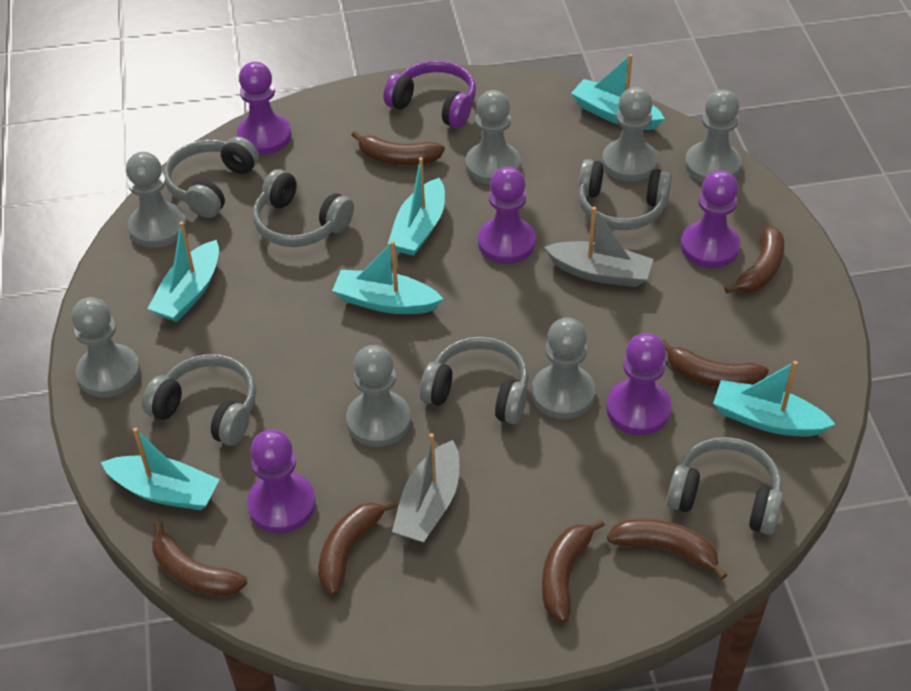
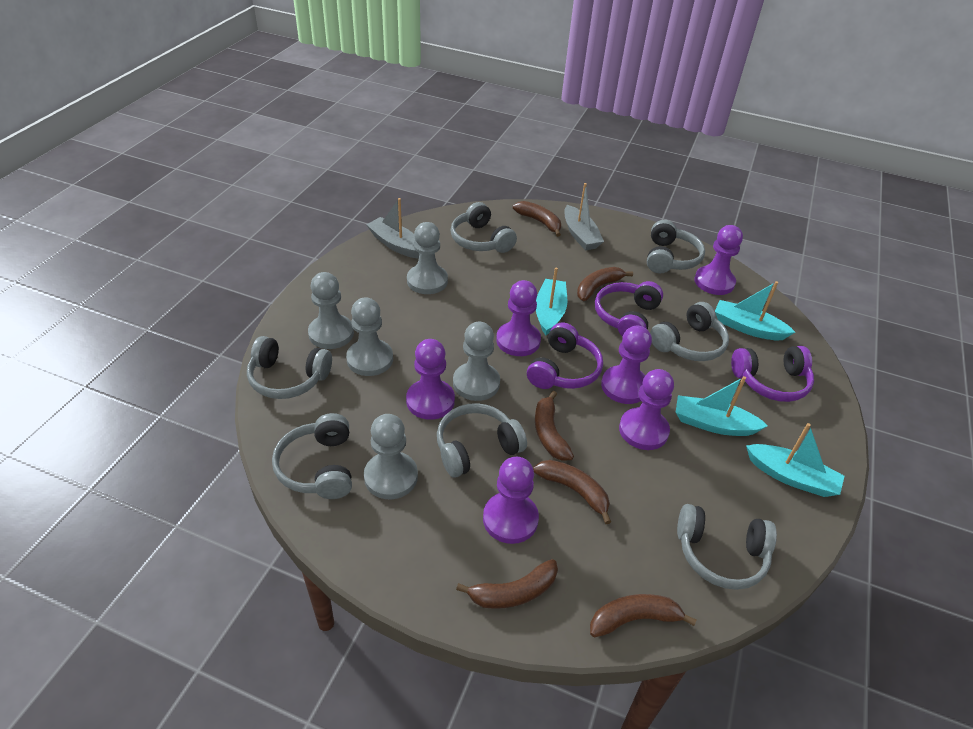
brown banana: [152,520,247,597] [318,500,397,595] [352,131,445,165] [542,519,605,622] [607,518,727,580] [662,339,769,387] [724,225,784,293] = 7 -> [456,559,558,609] [513,201,561,237] [533,460,611,524] [535,391,574,461] [577,267,633,301] [590,594,696,638] = 6
grey headphones: [142,354,256,446] [163,137,259,218] [253,169,354,247] [420,337,529,424] [578,159,672,230] [667,437,783,535] = 6 -> [247,336,332,399] [272,413,352,499] [437,403,527,478] [451,202,517,253] [647,220,705,274] [650,302,729,361] [677,504,777,590] = 7
grey pawn: [71,297,141,398] [126,152,187,248] [346,345,411,447] [465,90,520,184] [532,318,596,419] [602,87,658,182] [685,90,741,182] = 7 -> [308,272,354,349] [346,297,393,376] [364,414,418,499] [407,222,448,294] [453,322,500,401] = 5
purple headphones: [384,60,476,128] = 1 -> [527,323,603,389] [595,281,663,337] [731,346,814,402] = 3
purple pawn: [237,62,291,155] [247,430,316,533] [478,167,536,264] [606,333,672,435] [681,170,740,268] = 5 -> [406,339,455,420] [483,457,539,544] [496,280,541,356] [601,326,652,404] [619,369,674,450] [694,225,743,295] = 6
turquoise boat: [101,428,220,510] [147,221,219,322] [332,241,443,314] [388,157,445,256] [571,54,665,130] [713,361,836,436] = 6 -> [536,267,567,335] [675,376,768,436] [715,281,795,340] [746,423,844,497] = 4

